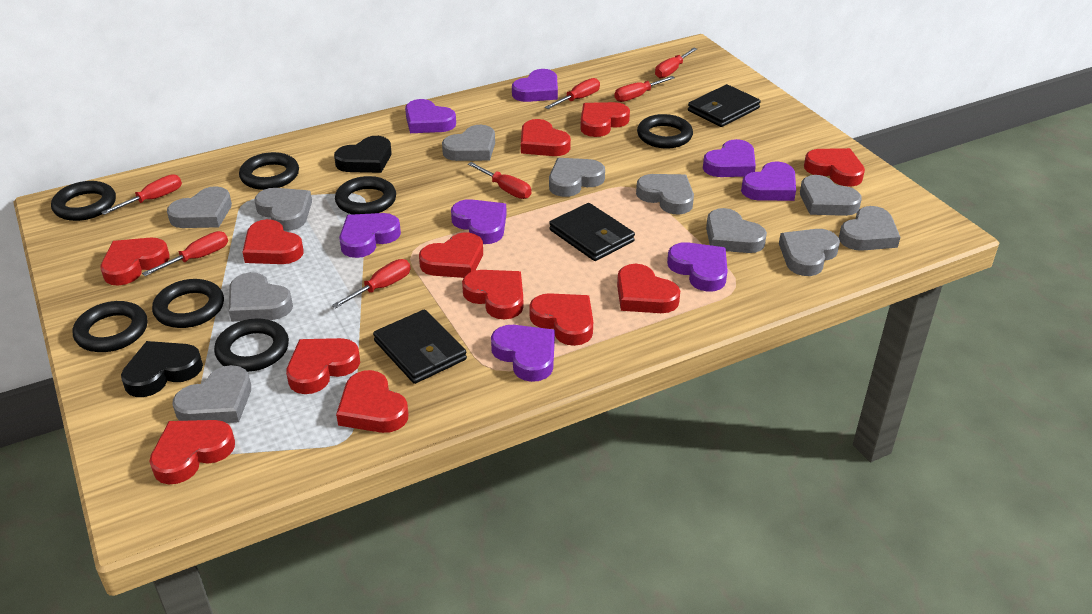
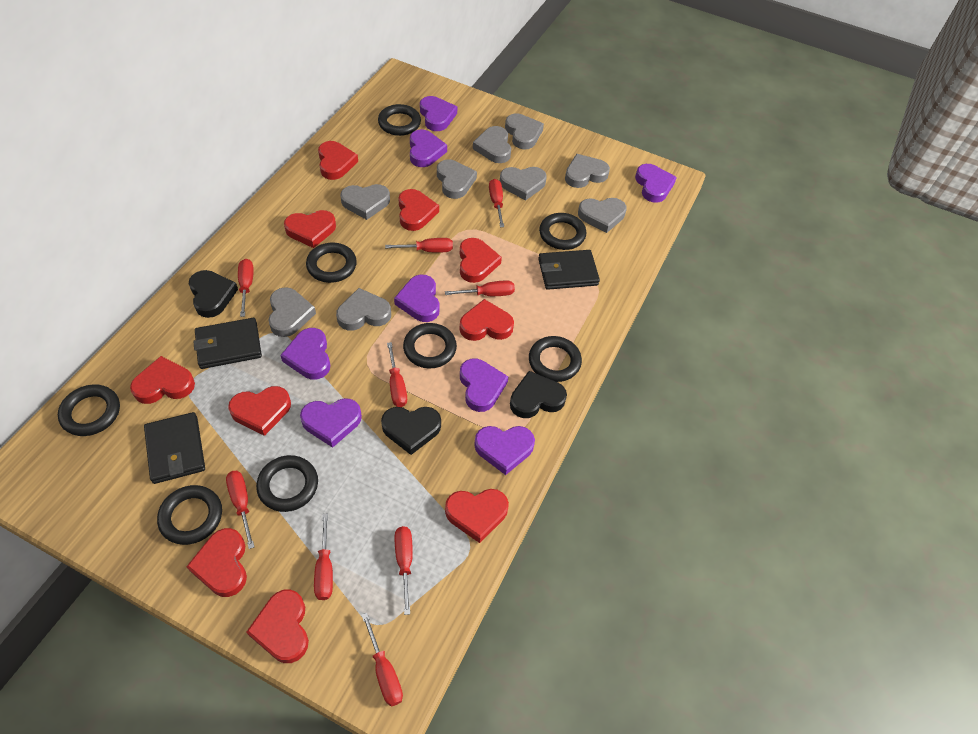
black heart: [121,341,203,397] [334,136,391,173] = 2 -> [189,270,238,318] [381,407,441,455] [510,371,567,418] = 3
black ring: [51,181,116,221] [73,301,147,352] [152,279,224,328] [214,318,289,372] [239,152,299,190] [335,176,396,215] [637,114,693,149] = 7 -> [58,385,120,436] [157,485,222,545] [256,455,318,512] [306,243,357,283] [378,104,421,136] [403,323,457,368] [529,336,582,382] [539,213,586,250] = 8
grey heart: [167,186,232,228] [173,365,251,423] [229,272,293,322] [254,188,312,231] [442,125,495,161] [549,158,605,197] [636,174,694,215] [706,208,767,253] [779,229,840,276] [800,175,862,216] [839,206,900,251] = 11 -> [268,287,316,337] [336,288,391,331] [340,184,390,220] [437,159,477,199] [473,126,511,163] [500,167,547,201] [505,113,544,149] [565,154,610,188] [578,198,627,233] = 9
red heart: [100,238,170,286] [150,420,235,485] [242,219,304,264] [286,338,360,394] [336,370,409,433] [419,232,483,278] [462,270,523,320] [521,119,571,156] [529,293,593,346] [580,102,630,137] [617,264,680,313] [804,148,865,187] = 12 -> [130,356,195,404] [186,528,247,597] [228,386,291,436] [246,589,309,663] [284,210,336,248] [318,141,358,180] [398,189,439,231] [445,489,509,543] [460,238,502,283] [460,299,514,341] = 10
red screwdriver: [101,174,182,215] [142,231,228,276] [332,259,411,309] [468,162,531,199] [545,78,600,109] [614,76,675,102] [655,48,697,78] = 7 -> [226,471,255,549] [238,259,254,317] [314,513,333,600] [362,613,403,707] [385,238,453,253] [387,342,407,407] [395,526,413,615] [445,280,515,296] [489,179,504,227] = 9

